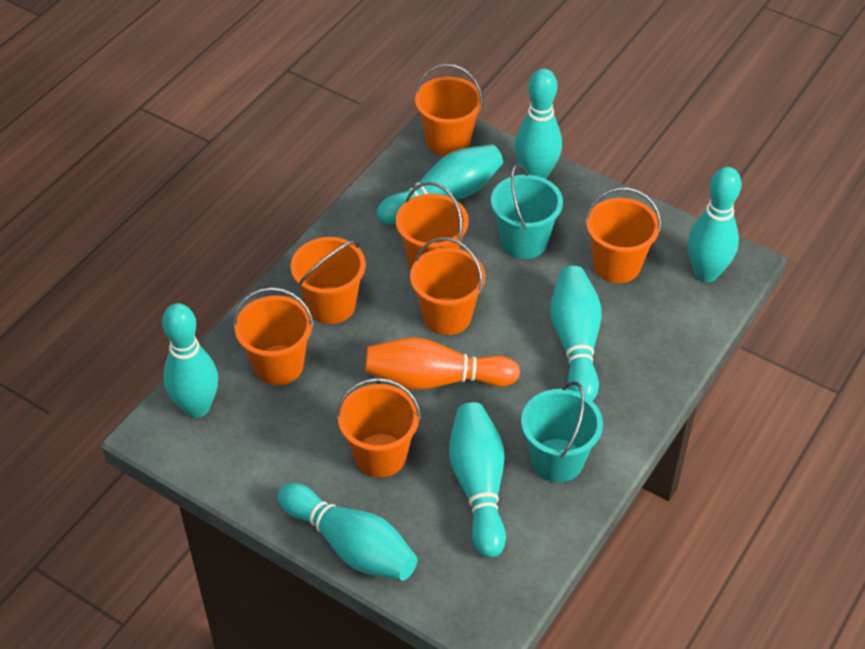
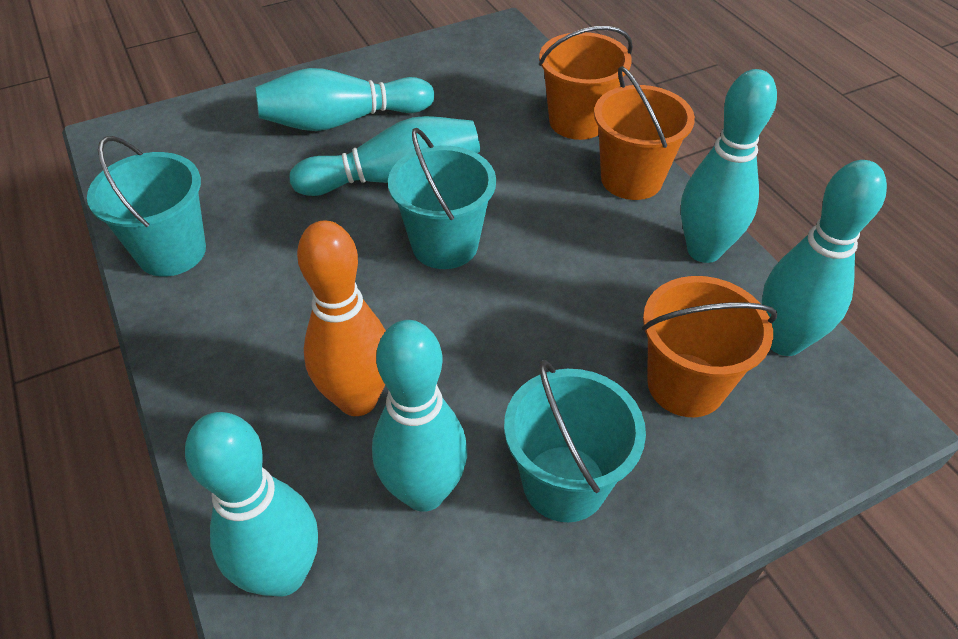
orange bucket: [233,287,314,385] [291,237,366,324] [336,378,421,477] [396,182,469,268] [410,237,485,335] [415,64,483,156] [585,187,661,283] = 7 -> [539,26,633,140] [594,66,695,200] [642,276,777,417] = 3
turquoise bowling pin: [162,303,218,418] [278,483,417,581] [377,144,503,224] [449,402,506,558] [515,68,562,179] [550,266,602,401] [688,167,742,282] = 7 -> [185,412,318,597] [255,68,435,131] [289,116,480,196] [372,320,467,512] [681,69,777,263] [762,160,887,356] = 6
turquoise bucket: [491,164,563,259] [521,381,603,482] = 2 -> [87,136,206,277] [388,128,496,269] [504,360,646,522] = 3

